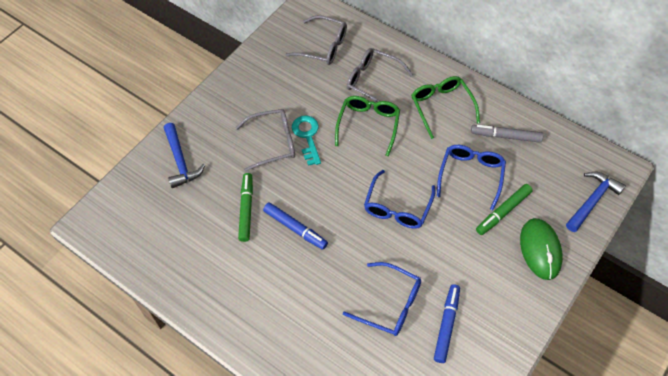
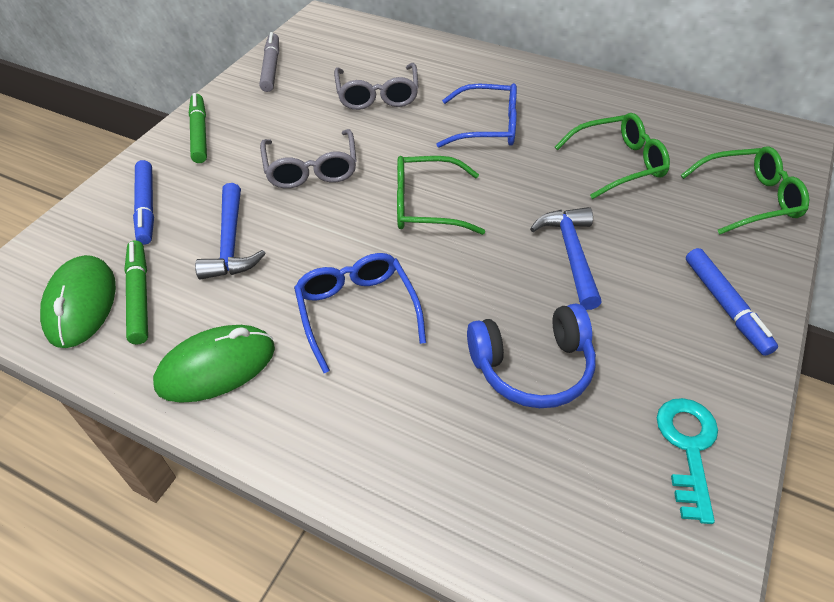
blue glasses: [343,262,421,336] [364,170,435,229] [437,145,506,210] = 3 -> [294,253,426,373] [436,83,517,148] = 2
blue headphones: none = 0 -> [467,304,596,408] = 1
green glasses: [335,96,400,156] [411,76,480,139] = 2 -> [397,156,485,235] [555,113,670,199] [681,146,809,235] = 3
green mouse: [520,218,563,280] = 1 -> [40,255,116,348] [153,325,275,403] = 2
grey glasses: [235,109,295,172] [285,15,347,65] [347,48,413,102] = 3 -> [260,129,357,189] [334,63,419,110] = 2

